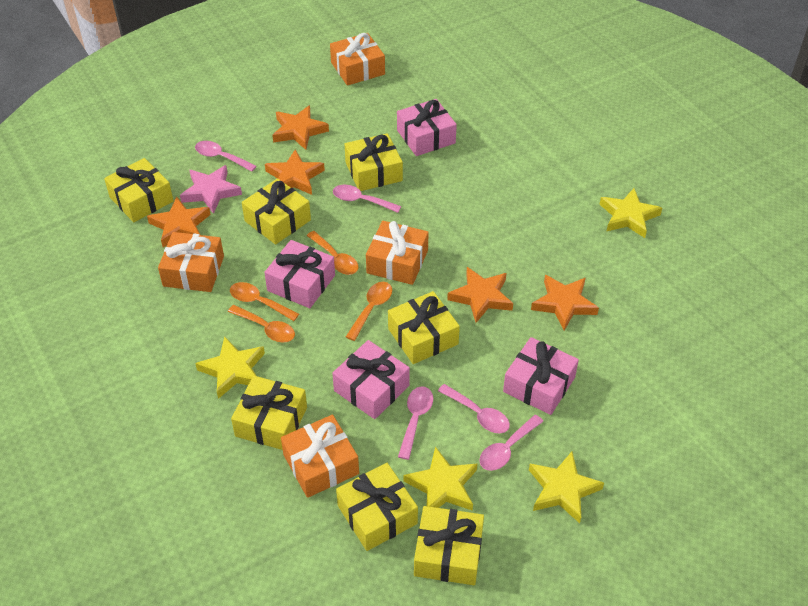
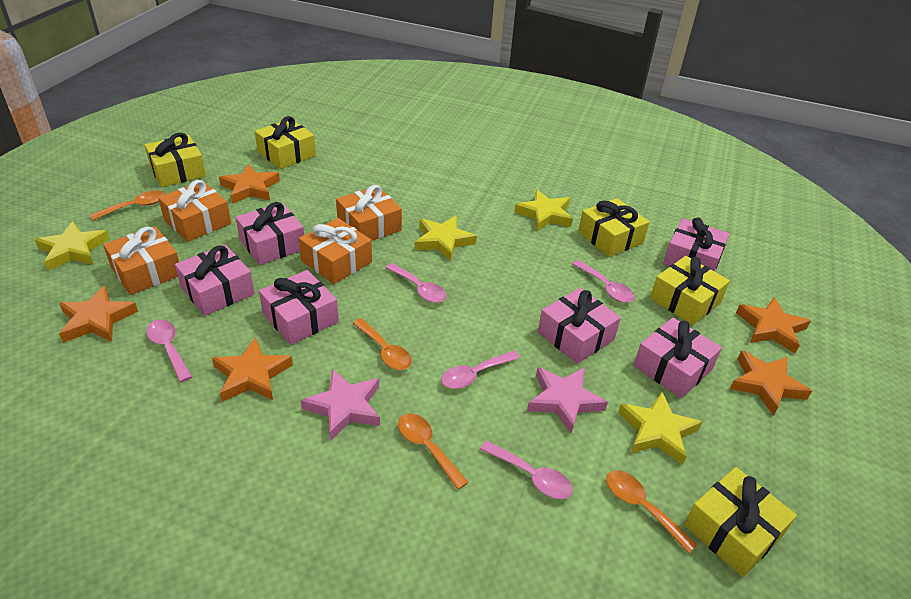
pink gift: [264,240,335,308] [332,340,410,419] [397,99,457,156] [503,337,579,415] = 4 -> [175,245,255,316] [235,202,304,265] [259,270,339,345] [538,288,621,364] [634,317,722,398] [663,218,730,272] = 6
pink star: [180,165,242,214] = 1 -> [301,369,380,441] [527,367,608,433] = 2
yellow gift: [104,158,173,222] [231,376,307,450] [242,178,311,245] [336,463,418,551] [344,133,403,191] [388,291,460,364] [414,506,484,585] = 7 -> [145,133,206,187] [255,116,316,169] [578,198,650,257] [650,256,730,325] [684,467,797,577] = 5

